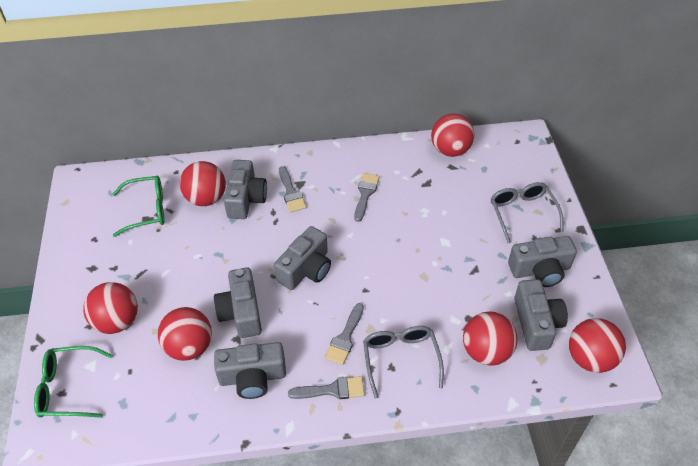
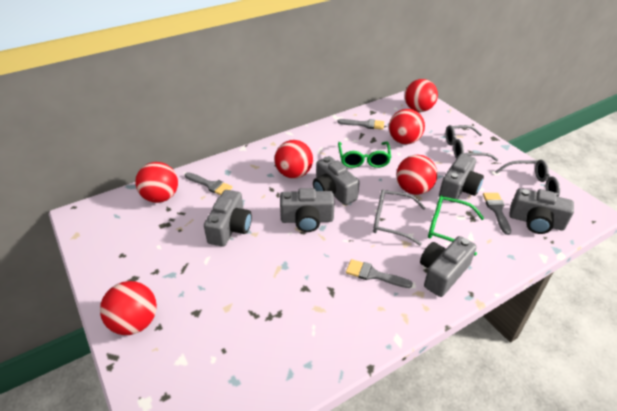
grey glasses: [363,326,444,399] [490,182,564,243] = 2 -> [373,189,426,246] [446,125,498,161] [495,160,560,203] = 3

